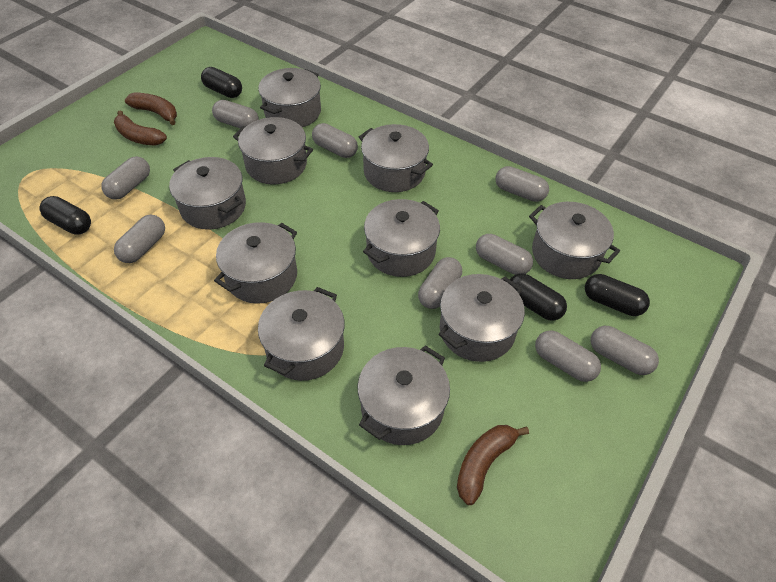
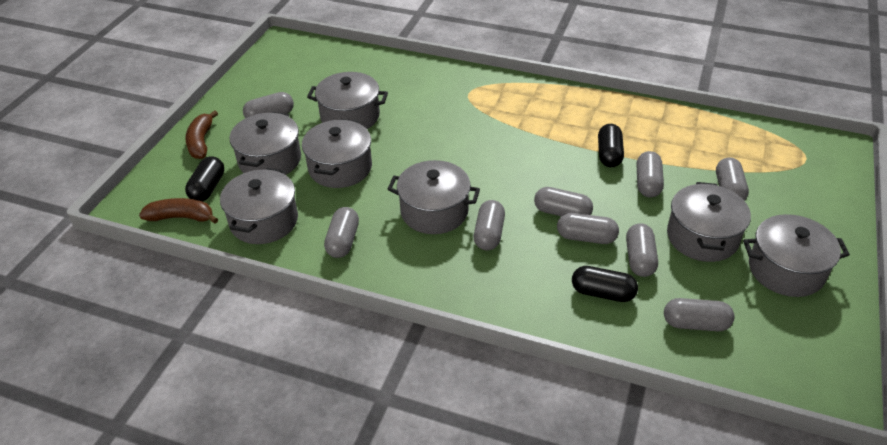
black capsule: [40,196,91,235] [201,67,242,98] [510,273,567,321] [585,274,650,316] = 4 -> [185,156,224,202] [572,266,638,302] [598,124,624,167] = 3
brown banana: [114,110,167,145] [125,92,177,125] [457,425,529,505] = 3 -> [139,198,218,223] [185,110,218,159] = 2
grey pot: [169,157,246,230] [214,222,297,304] [233,117,313,184] [258,68,321,127] [258,287,345,381] [358,346,450,445] [359,124,433,192] [363,199,440,277] [438,274,525,362] [529,202,620,279] = 10 -> [220,168,298,244] [230,112,301,175] [302,119,372,188] [307,72,388,129] [387,160,480,234] [667,182,751,262] [743,214,850,297] = 7

